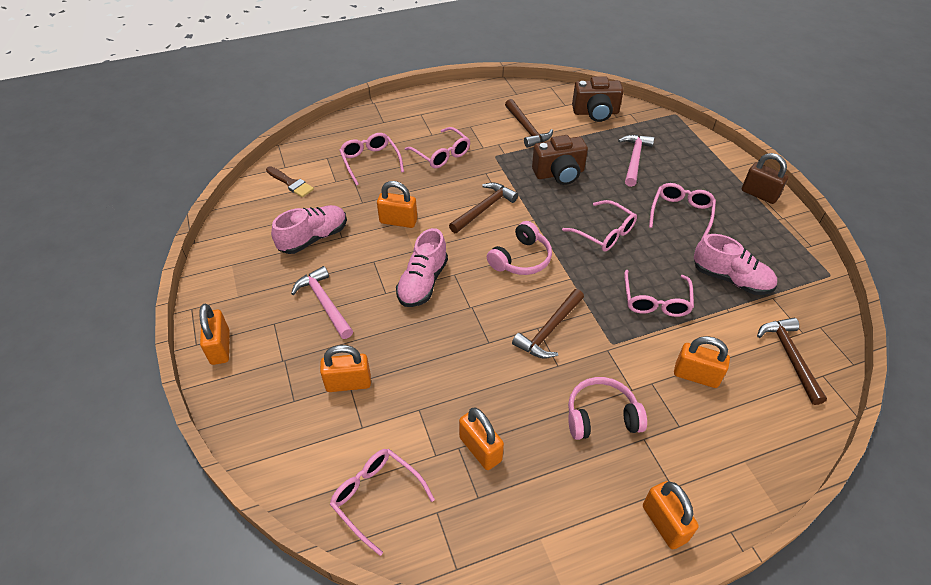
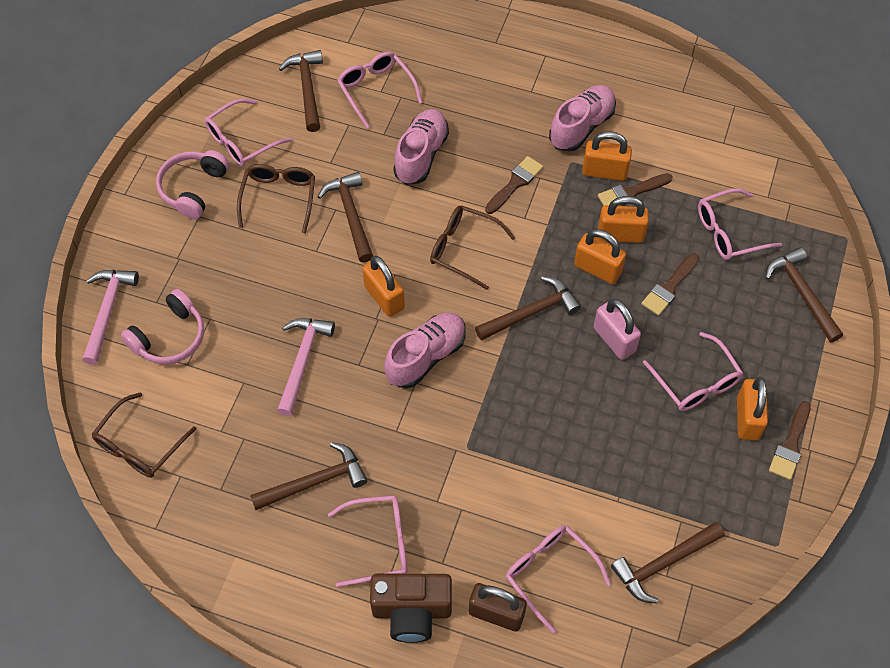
brown brush: [266,166,314,197] = 1 -> [485,156,543,214] [598,173,672,206] [641,254,699,316] [769,401,811,480] = 4
brown camera: [532,135,588,185] [572,76,623,122] = 2 -> [370,574,452,643] = 1
brown glasses: none = 0 -> [92,392,196,478] [237,164,315,234] [430,206,515,290] = 3
brown hammer: [449,183,518,233] [505,99,553,148] [512,289,584,359] [757,318,827,405] = 4 -> [250,442,368,510] [279,50,323,132] [318,172,373,262] [475,276,581,341] [611,522,725,604] [765,247,843,343] = 6
orange padlock: [199,304,230,365] [320,345,371,392] [377,181,417,228] [459,408,504,470] [643,481,699,549] [674,336,730,388] = 6 -> [363,256,405,317] [574,229,626,284] [582,131,632,181] [598,196,649,243] [737,377,768,440] = 5
pink padlock: none = 0 -> [594,299,641,360] = 1

